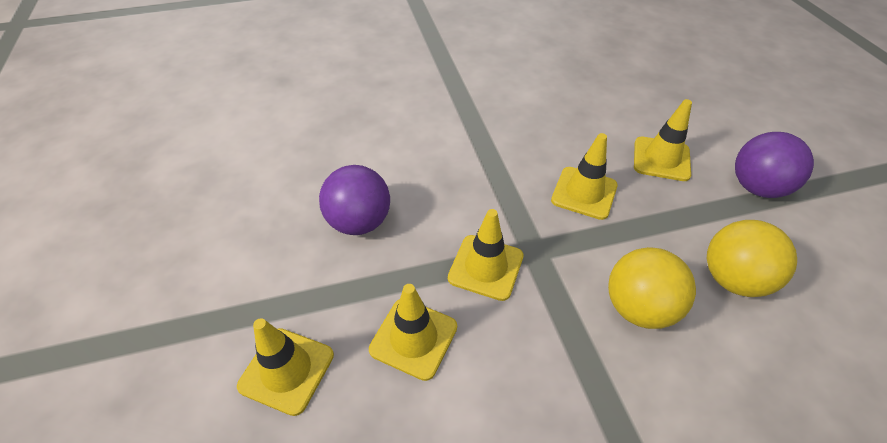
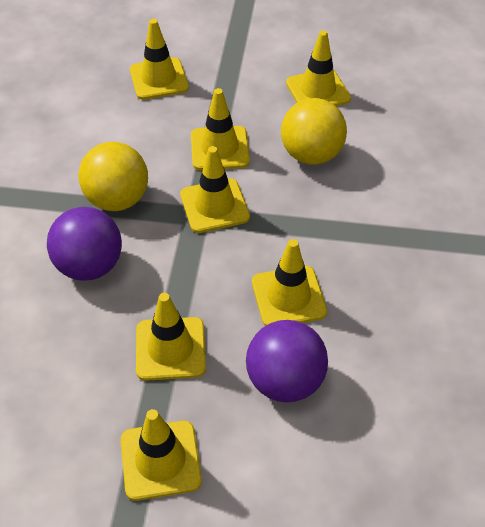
yellow traffic cone: [237,318,334,416] [369,284,457,381] [448,209,524,301] [551,133,618,220] [634,99,692,181] = 5 -> [121,409,202,501] [130,19,189,100] [136,293,206,381] [180,146,250,233] [191,88,250,170] [252,239,327,326] [286,31,351,106] = 7

